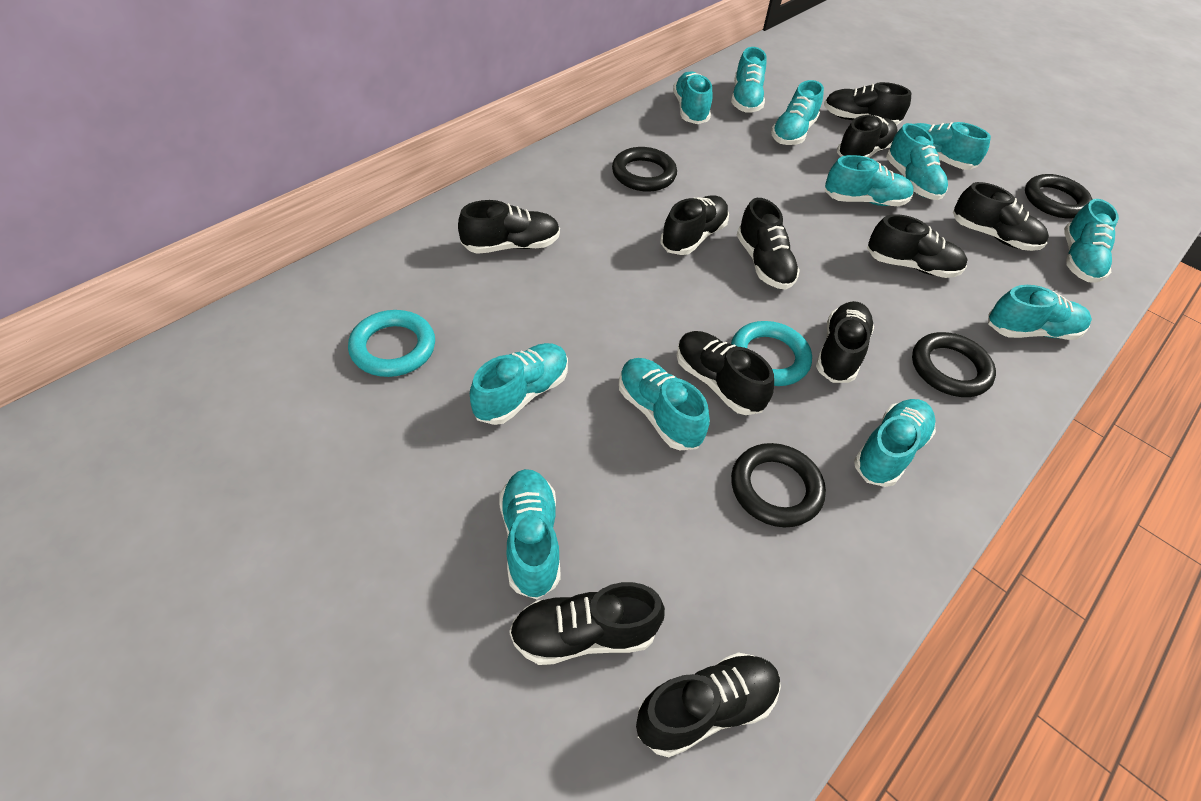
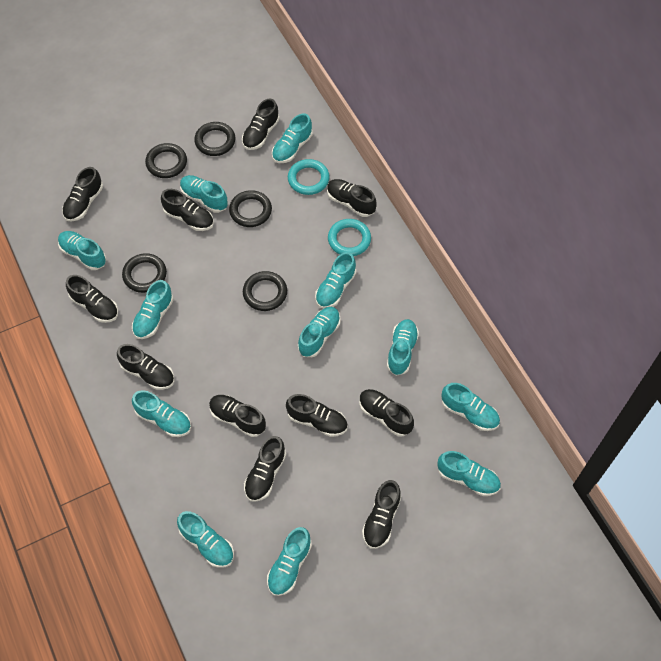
black ring: [612,147,677,192] [731,443,826,527] [912,332,996,397] [1025,174,1092,219] = 4 -> [122,253,167,293] [145,143,187,178] [194,122,236,156] [229,190,272,227] [243,271,287,311] = 5

